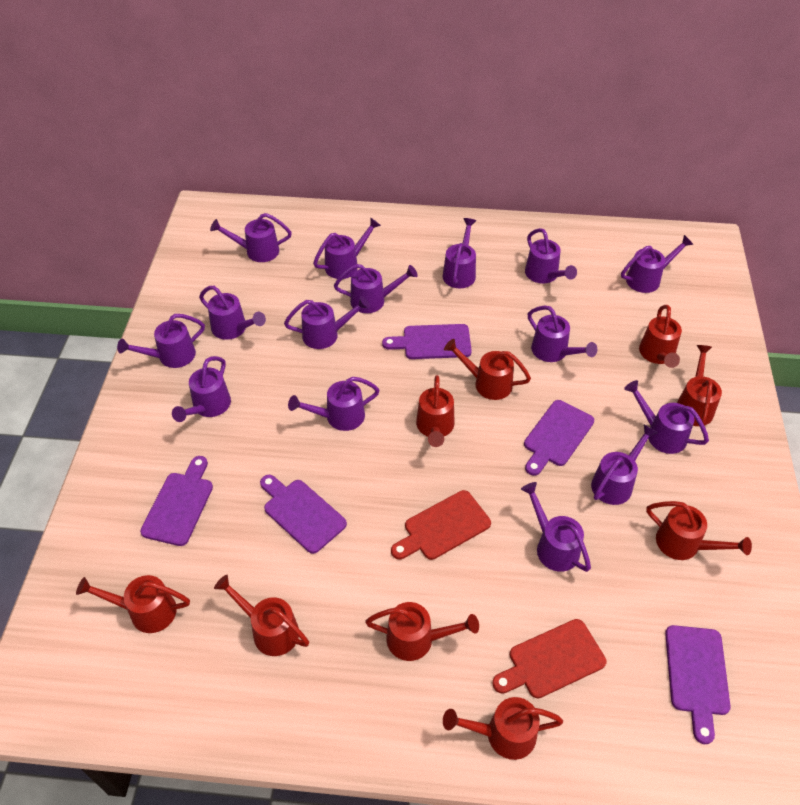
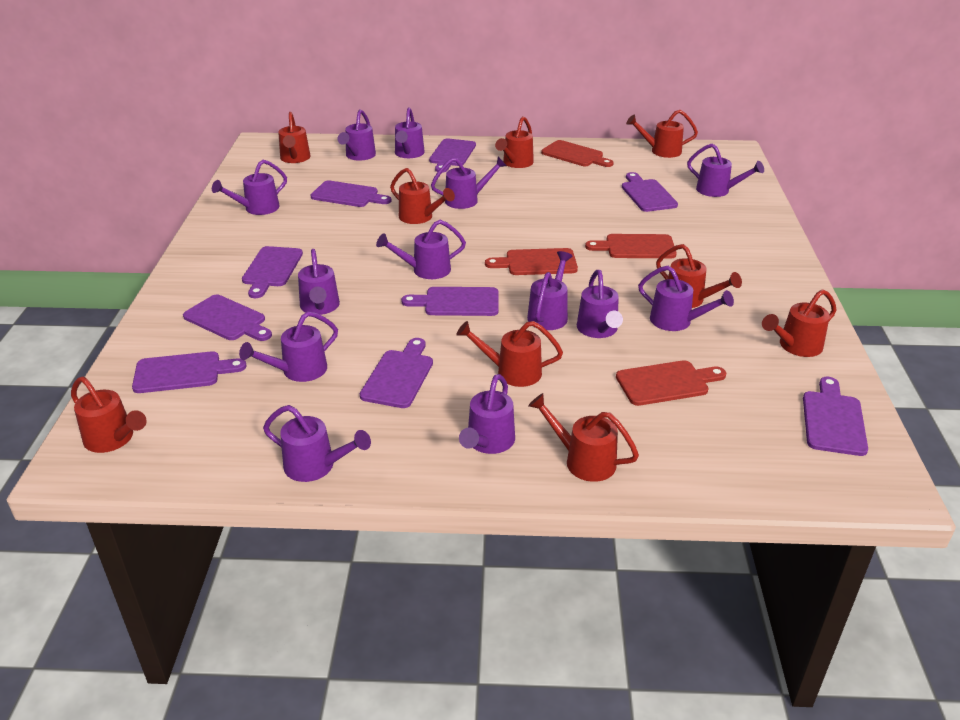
purple cutting board: [140,456,213,546] [260,475,347,554] [382,324,472,359] [524,400,594,476] [665,625,731,744] = 5 -> [132,351,247,393] [183,295,272,341] [242,246,303,298] [310,180,392,207] [360,338,433,408] [401,287,499,316] [429,138,476,173] [622,172,678,212] [803,377,868,456] = 9
purple watering can: [117,314,205,368] [172,356,231,422] [199,286,266,340] [210,213,292,262] [284,296,370,349] [288,377,379,431] [313,217,381,279] [334,264,418,313] [442,218,476,288] [521,482,591,572] [525,228,577,284] [528,305,597,362] [591,424,658,505] [621,235,694,293] [624,380,709,454] = 15 -> [212,160,287,215] [239,311,338,382] [263,405,371,482] [298,249,340,315] [337,109,376,161] [376,220,466,279] [395,107,425,158] [431,157,507,209] [459,374,515,454] [527,251,572,330] [577,270,623,338] [638,266,734,331] [687,144,764,197] = 13
red cutting board: [391,490,491,560] [492,619,606,698] = 2 -> [485,248,578,275] [541,140,614,167] [585,234,677,258] [616,360,726,406] = 4

